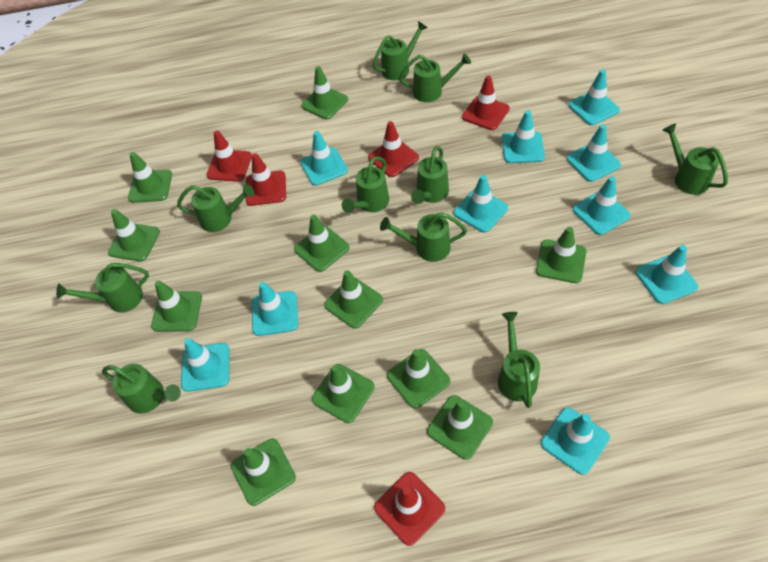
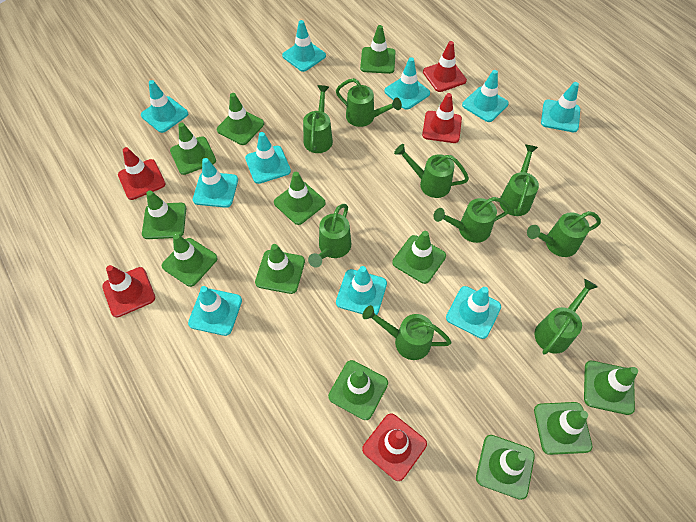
green traffic cone: [108,209,160,262] [128,152,172,203] [151,280,202,332] [231,438,296,506] [294,215,349,272] [301,66,348,119] [312,364,375,423] [324,270,383,329] [387,349,450,409] [427,395,493,460] [536,227,587,283] = 11 -> [142,191,186,239] [162,234,217,287] [170,123,216,175] [217,93,264,145] [255,244,305,294] [274,172,326,225] [328,360,388,420] [360,25,396,74] [392,231,446,284] [476,435,535,500] [534,402,592,455] [584,361,638,415] = 12
green watering can: [56,263,149,313] [102,364,181,414] [177,184,255,232] [342,156,389,213] [373,21,428,80] [380,212,467,262] [399,53,471,102] [411,146,449,204] [498,312,540,408] [663,124,728,195] = 10 -> [303,85,333,153] [308,204,351,268] [336,78,402,127] [362,305,452,360] [394,144,469,198] [434,197,511,243] [500,145,539,216] [527,211,601,257] [534,279,598,355] = 9

